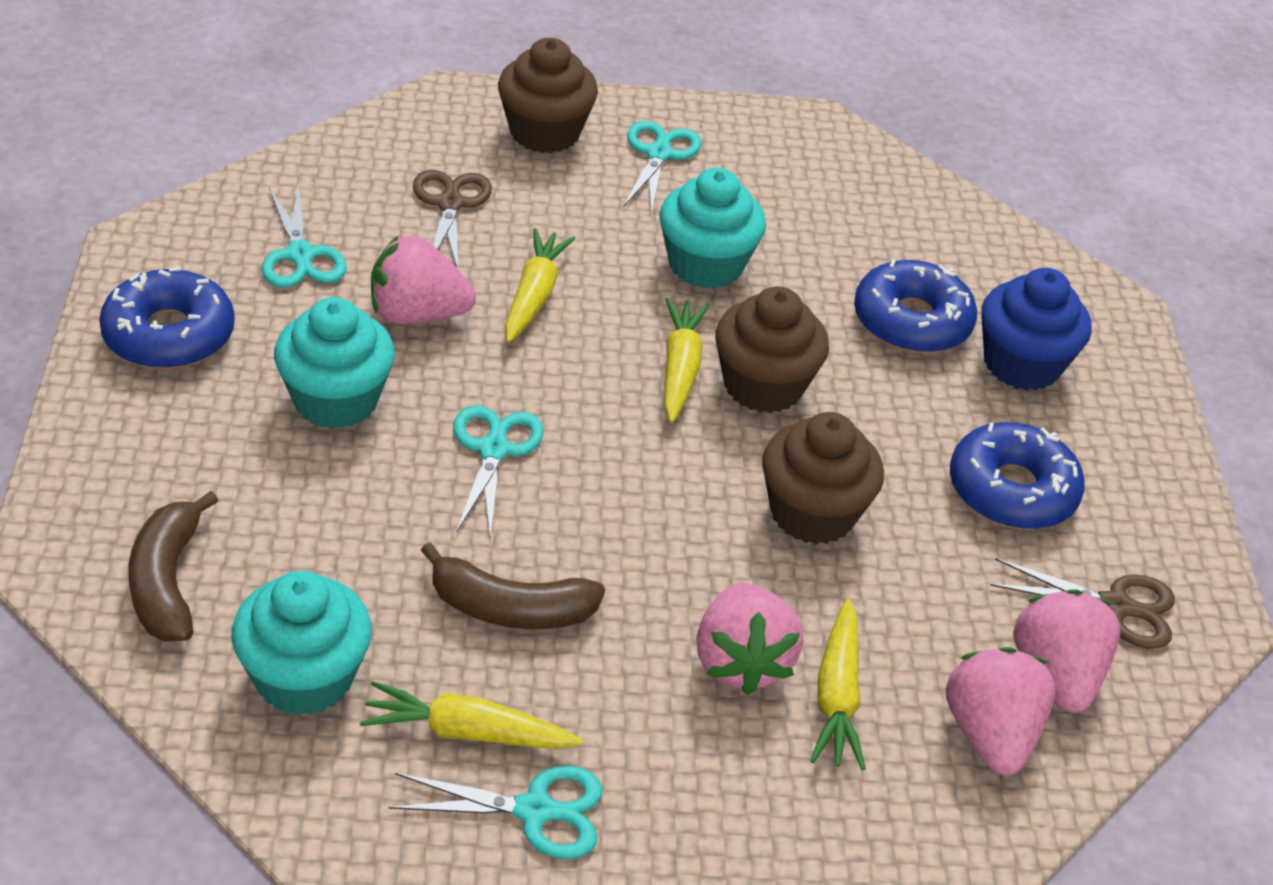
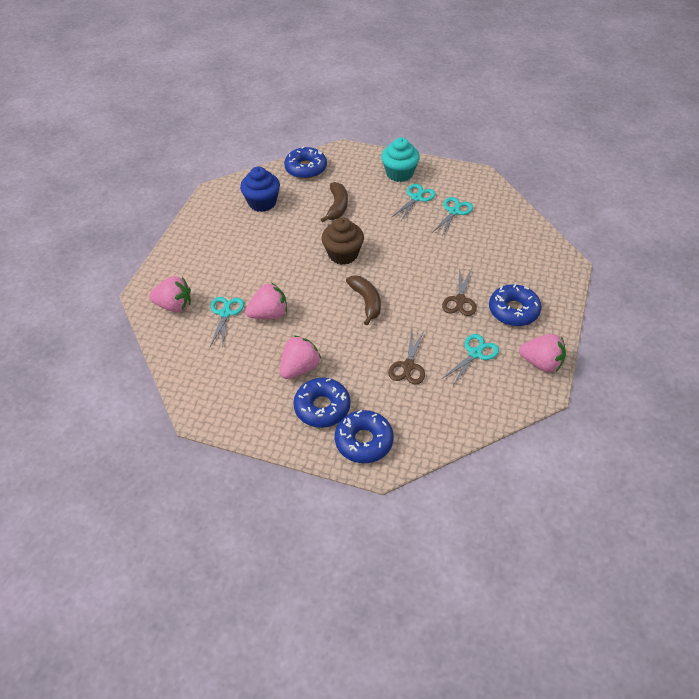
blue donut: [99,267,235,369] [854,259,977,353] [950,422,1085,529] = 3 -> [284,146,327,179] [293,378,350,428] [335,410,394,463] [489,284,541,326] = 4
brown cupcake: [498,38,598,153] [715,286,829,413] [762,412,884,544] = 3 -> [322,217,364,265] = 1
turquoise cupcake: [231,571,372,716] [274,297,395,429] [659,168,766,289] = 3 -> [381,137,420,182] = 1
yellow carrot: [360,681,583,749] [505,228,575,343] [664,298,709,423] [810,599,866,770] = 4 -> none = 0

